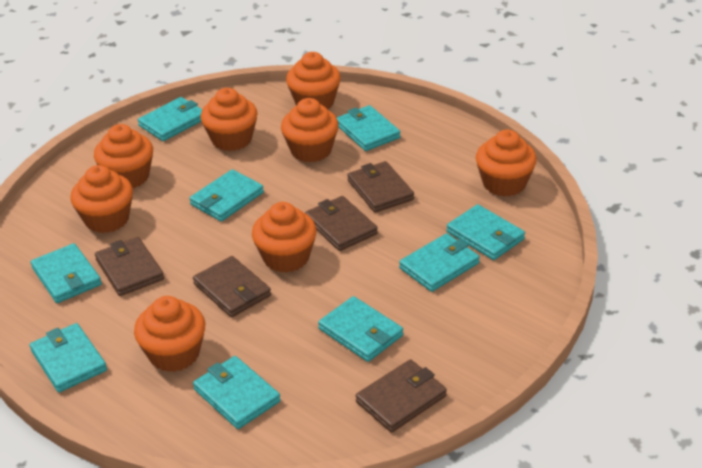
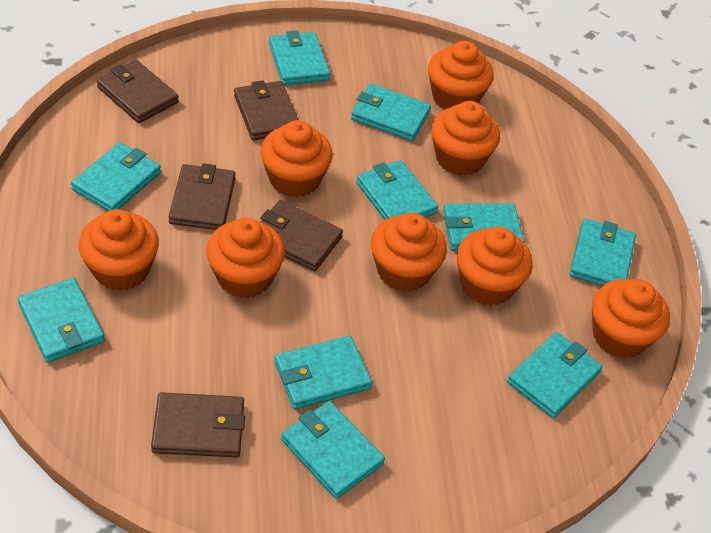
turquoise wallet: [30,323,107,392] [31,243,102,303] [138,97,202,141] [189,169,264,221] [193,356,281,429] [318,296,403,362] [337,105,401,151] [399,233,480,292] [447,204,525,260] = 9 -> [18,278,105,363] [71,142,161,211] [269,30,330,85] [274,336,372,410] [281,401,385,499] [351,84,431,141] [356,160,438,220] [443,203,524,251] [507,332,602,418] [570,219,636,286] = 10

